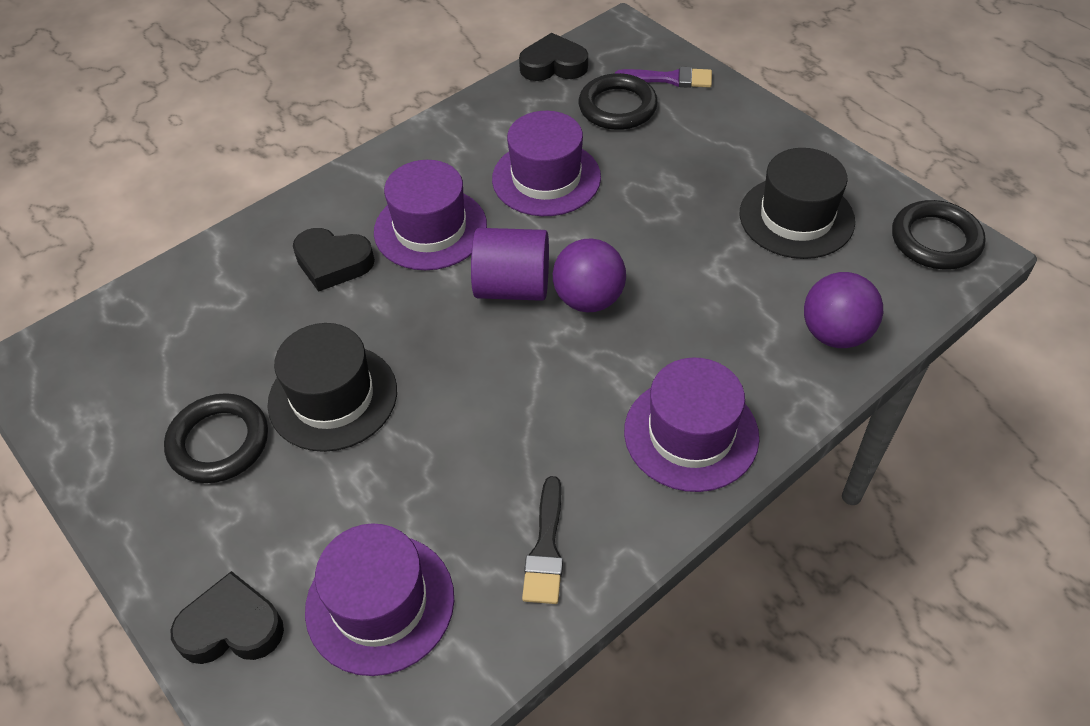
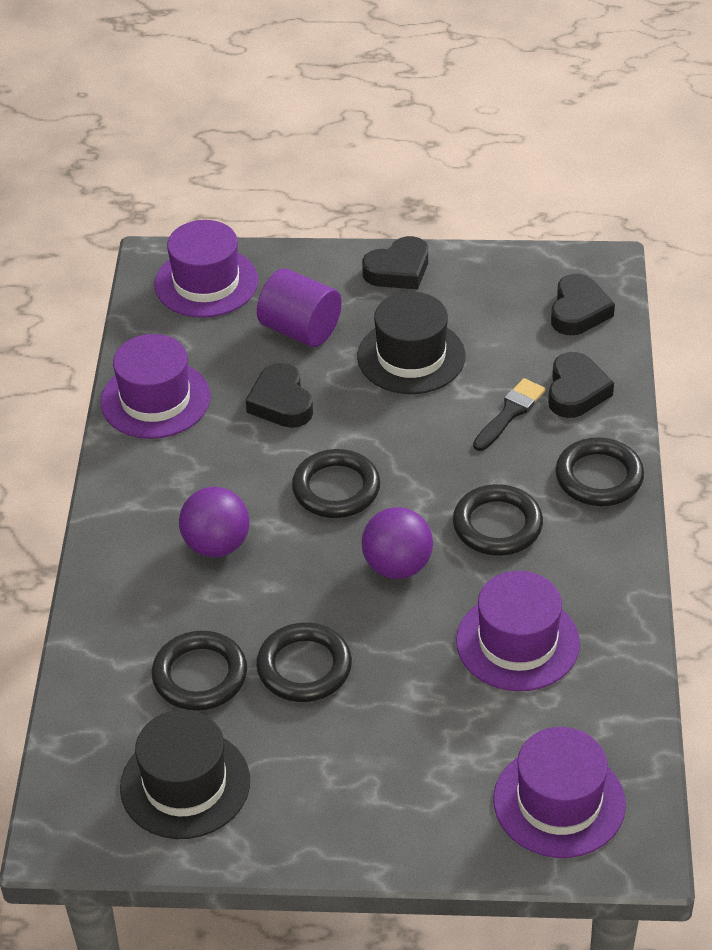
black heart: [170,571,284,664] [293,228,375,292] [519,33,588,81] = 3 -> [246,363,313,428] [362,236,428,289] [548,352,614,418] [551,274,615,335] = 4
black ring: [164,393,268,483] [579,73,658,130] [892,200,985,270] = 3 -> [152,630,247,711] [256,622,352,702] [292,449,380,518] [453,484,543,556] [555,437,644,506] = 5
purple brush: [615,67,712,88] = 1 -> none = 0

